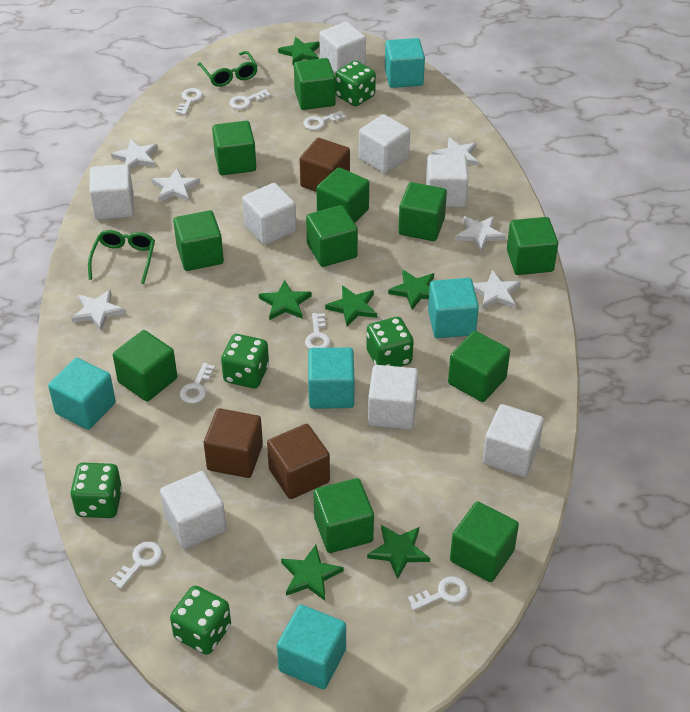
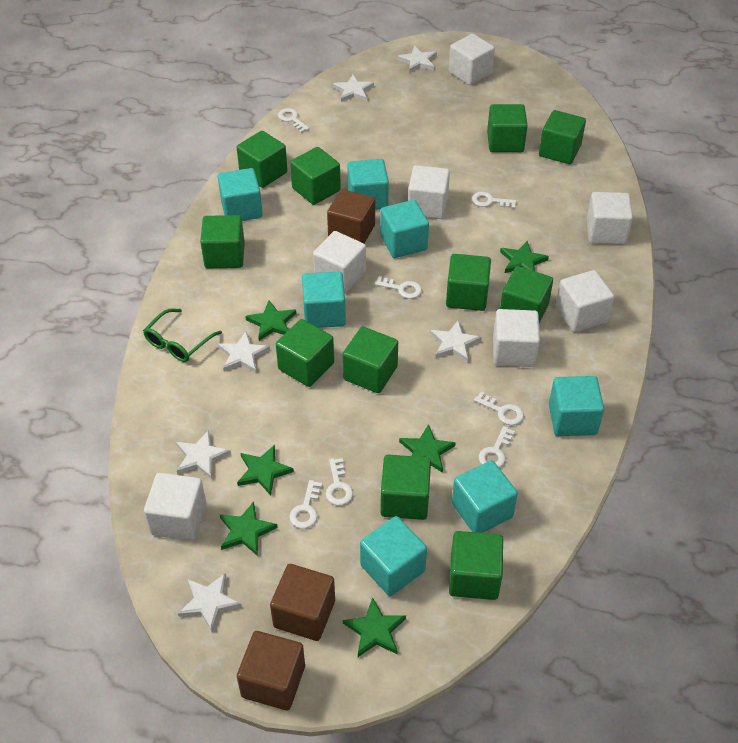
green dice: [70,463,122,518] [170,586,231,655] [221,334,269,388] [335,61,376,106] [366,317,414,367] = 5 -> none = 0
green glasses: [88,230,155,284] [198,51,258,87] = 2 -> [143,308,222,362] = 1
turquoise cube: [48,358,116,430] [277,605,346,689] [308,347,355,409] [385,38,425,88] [428,278,479,338] = 5 -> [218,168,263,221] [302,271,346,328] [347,159,389,210] [360,516,427,596] [380,200,429,258] [452,460,518,533] [549,376,604,436] = 7
white cube: [89,164,134,220] [160,471,226,549] [242,183,296,245] [319,22,366,73] [359,114,410,174] [368,365,418,429] [426,154,469,207] [483,404,544,477] = 8 -> [144,473,206,541] [313,231,366,293] [408,165,450,219] [449,34,495,85] [493,309,540,367] [556,270,614,332] [586,192,633,245] = 7

